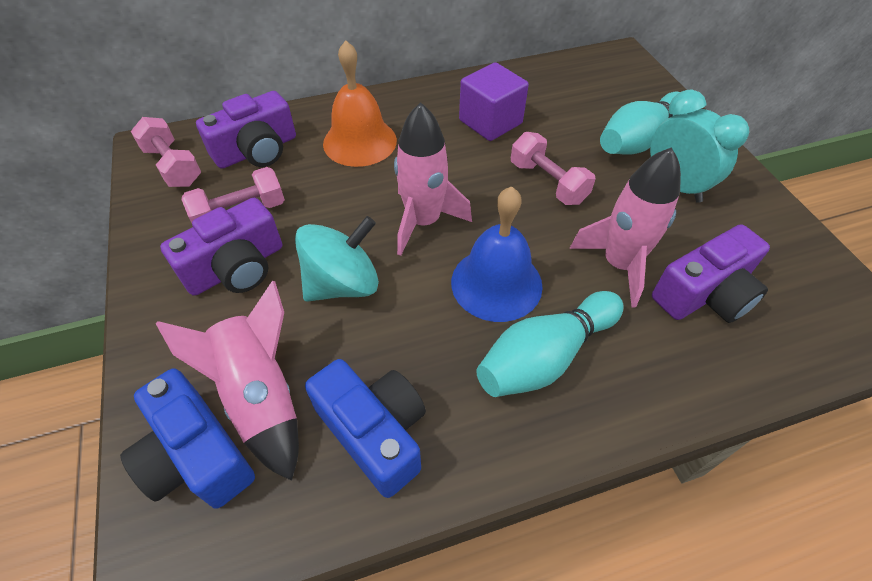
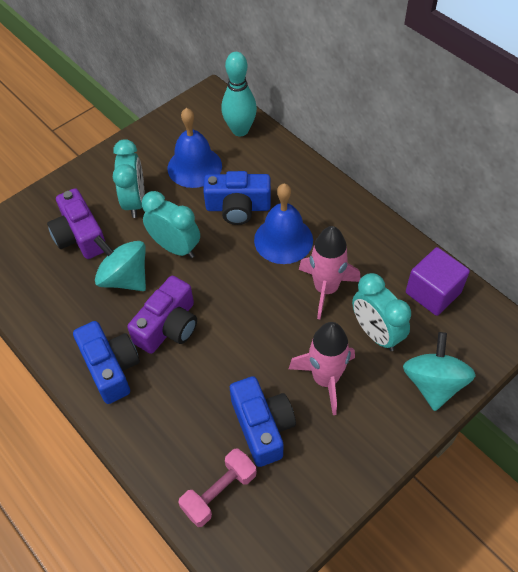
blue bell: [451,186,543,322] = 1 -> [168,108,222,188] [254,184,313,264] = 2
blue camera: [120,368,255,509] [305,359,426,498] = 2 -> [73,321,140,404] [203,171,271,225] [230,376,296,467] = 3
orange bell: [323,40,397,167] = 1 -> none = 0
pink dumbbell: [131,117,201,187] [182,167,285,223] [511,132,596,205] = 3 -> [178,449,257,527] = 1
pink rocket: [156,281,299,481] [394,102,472,256] [569,147,681,308] = 3 -> [289,322,355,415] [299,226,360,319] = 2
purple camera: [160,198,282,296] [196,91,296,169] [652,224,770,323] = 3 -> [47,188,105,259] [127,276,197,354] = 2
turquoise bowling pin: [476,291,624,397] [600,92,679,155] = 2 -> [221,52,257,136] = 1
turquoise clock: [650,90,749,203] = 1 -> [113,139,145,218] [142,191,200,258] [352,273,411,351] = 3
turquoise spinning top: [295,216,379,302] = 1 -> [94,236,146,291] [403,332,476,411] = 2

